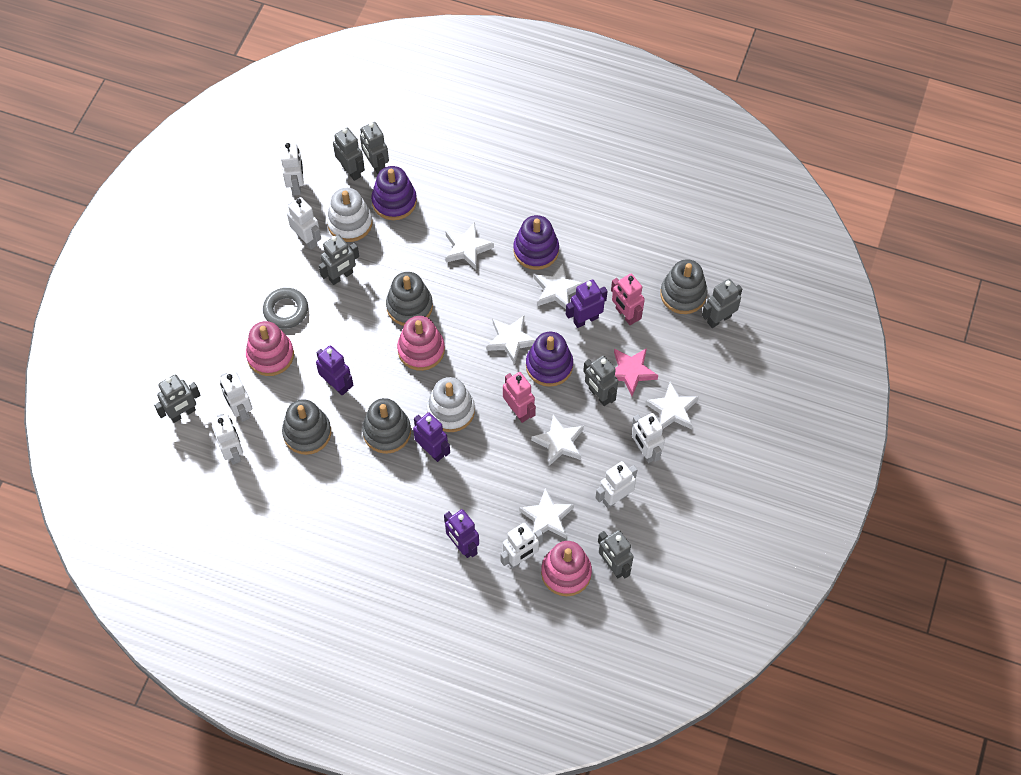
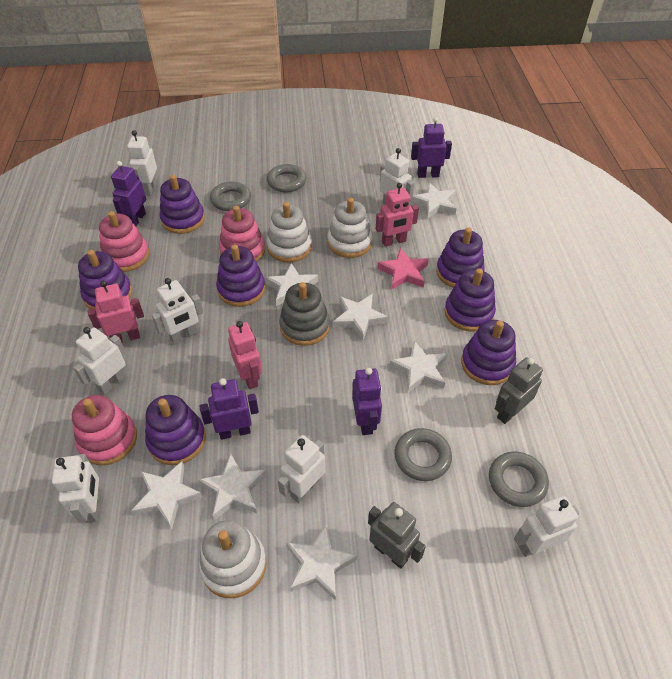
grey ring: [263,288,308,329] = 1 -> [210,181,251,211] [267,164,307,193] [395,428,452,481] [489,451,549,507] = 4
grey robot: [154,374,201,423] [319,234,359,285] [333,128,365,181] [360,122,389,174] [583,355,618,406] [598,530,634,578] [702,279,742,328] = 7 -> [368,502,426,569] [495,357,543,424] = 2
grey stacking toy: [282,399,331,455] [362,398,411,454] [386,272,433,326] [660,259,708,314] = 4 -> [279,282,330,346] = 1
pink robot: [503,372,536,423] [611,274,645,325] = 2 -> [87,281,144,343] [228,321,262,389] [376,183,419,247] = 3
purple stacking toy: [371,166,417,220] [513,215,559,270] [526,332,573,387] = 3 -> [78,250,132,311] [145,395,206,465] [160,175,205,234] [216,245,265,307] [436,228,485,288] [444,268,496,331] [461,320,516,385] = 7
white stacking toy: [327,188,373,242] [427,377,475,432] = 2 -> [199,520,267,598] [266,202,312,263] [327,198,372,258] = 3
white star: [445,223,494,269] [486,316,536,364] [519,488,574,539] [531,414,584,467] [534,263,583,309] [645,382,699,429] = 6 -> [131,461,203,529] [198,453,266,520] [265,263,318,306] [286,524,357,600] [333,294,388,340] [390,341,448,393] [411,183,457,219] = 7

